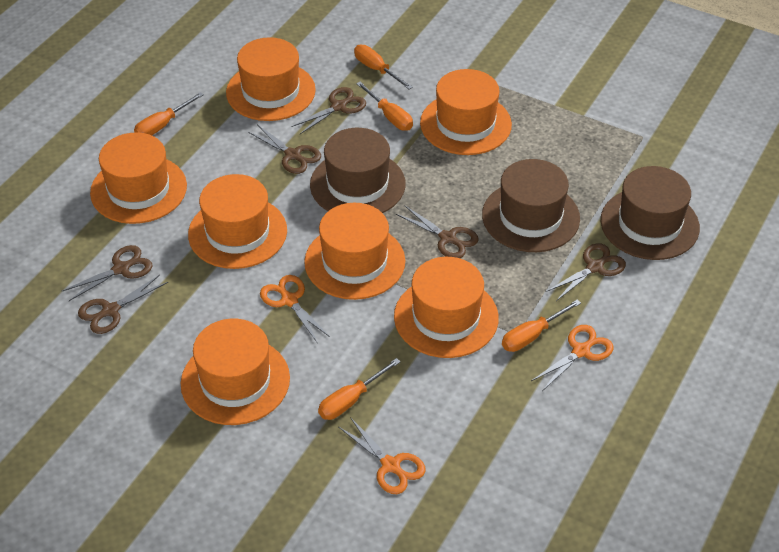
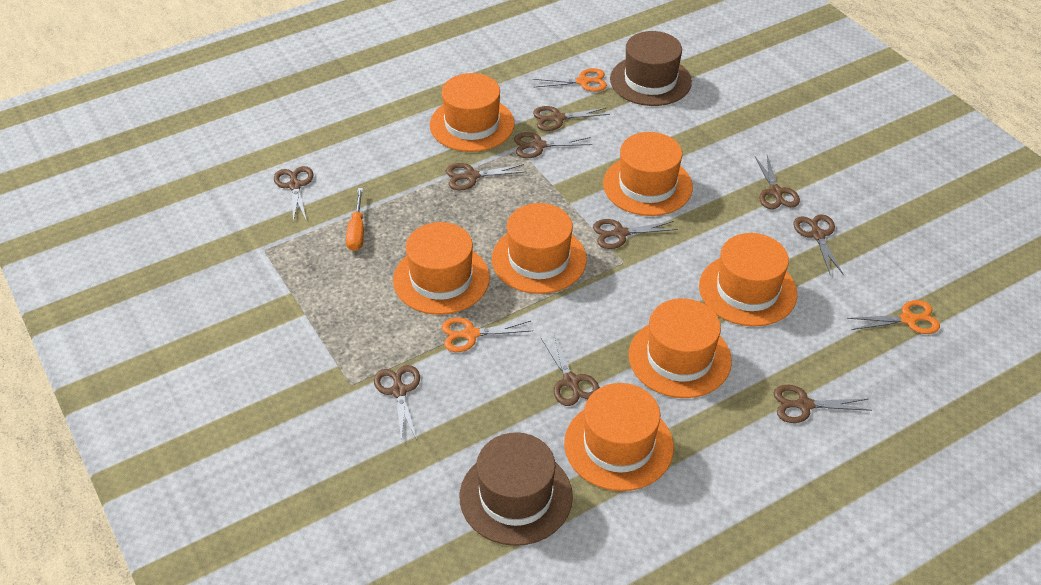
brown hat: [310,128,405,213] [482,159,580,252] [601,166,700,260] = 3 -> [459,432,573,546] [610,31,692,106] = 2
brown scissors: [62,245,153,301] [78,275,168,334] [248,124,321,174] [291,87,366,134] [396,205,479,258] [546,243,626,301] = 6 -> [274,166,314,222] [374,365,420,442] [446,163,527,190] [514,132,593,158] [533,106,610,131] [540,334,600,406] [593,219,678,249] [755,155,800,209] [774,385,872,423] [793,214,843,274] = 10
orange screwdriver: [134,92,204,135] [318,358,400,420] [354,45,413,90] [356,82,413,131] [502,299,581,352] = 5 -> [346,188,364,251] = 1

